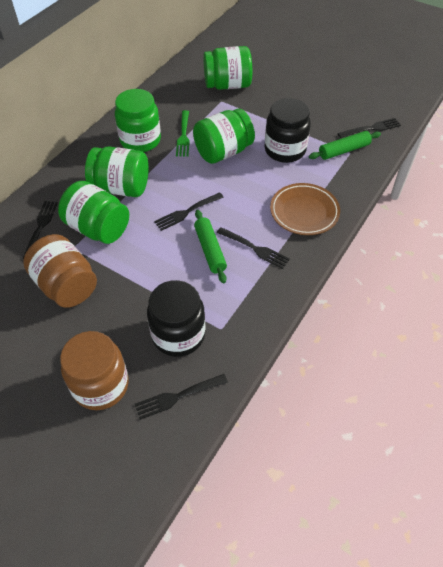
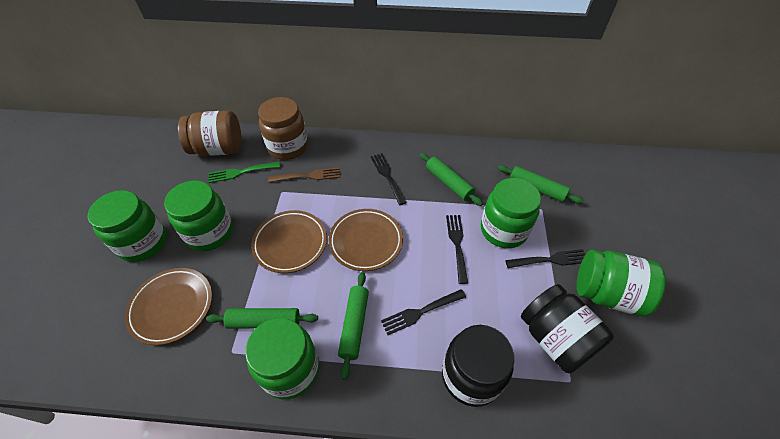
black fork: [22,201,58,260] [135,374,228,420] [154,192,224,231] [217,227,290,269] [338,118,401,138] = 5 -> [371,153,407,205] [381,289,466,335] [446,215,468,284] [505,249,586,268] = 4
brown fork: none = 0 -> [268,167,341,182] = 1
brown plate: [270,183,340,235] = 1 -> [125,268,212,345] [251,210,327,273] [329,209,403,271] = 3
green rolling pin: [194,210,227,284] [309,131,381,160] = 2 -> [206,308,318,328] [338,272,369,380] [420,153,483,206] [498,165,584,204] = 4

